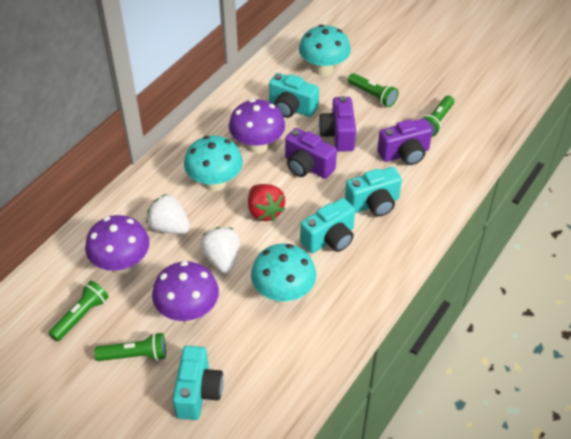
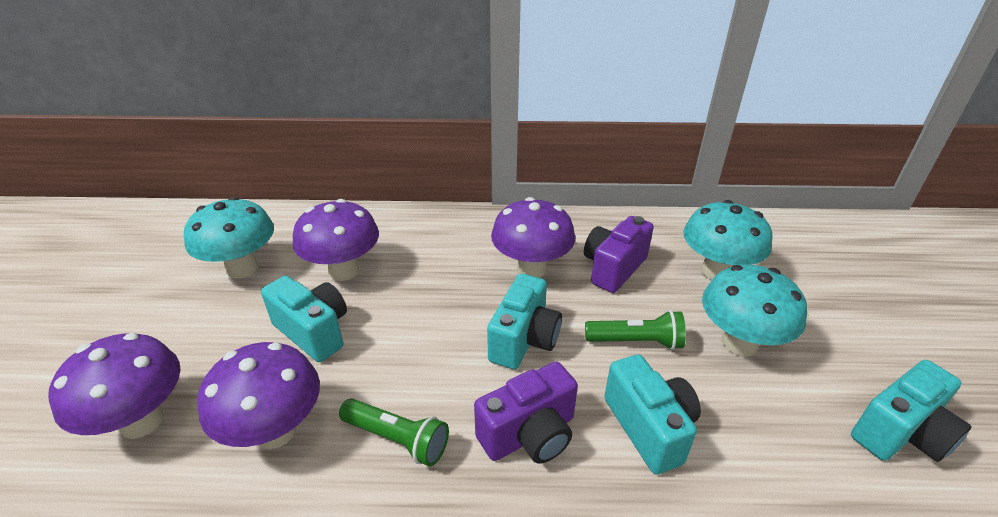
green flashlight: [48,281,109,341] [94,333,166,361] [348,73,399,107] [421,96,454,137] = 4 -> [339,398,449,466] [585,310,686,350] = 2
purple camera: [285,128,337,179] [319,96,356,152] [377,119,433,165] = 3 -> [474,362,578,464] [584,216,654,293] = 2
purple mushroom: [85,215,150,274] [152,261,219,323] [229,99,285,154] = 3 -> [48,333,181,439] [197,342,320,449] [293,199,379,281] [491,197,575,278] = 4
red strawberry: [248,184,285,221] = 1 -> none = 0
white strawberry: [146,194,190,234] [200,227,240,273] = 2 -> none = 0

